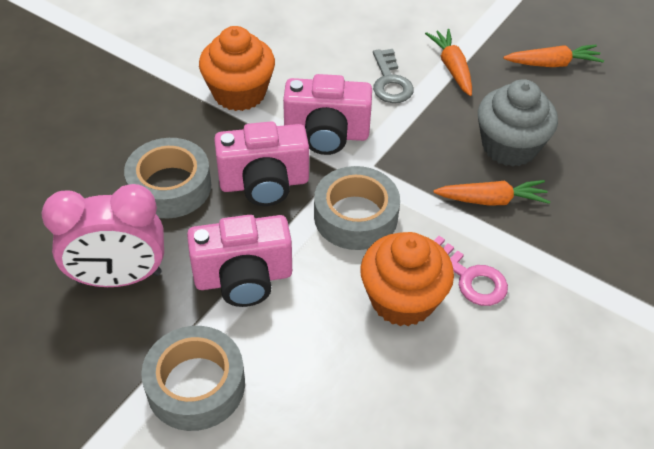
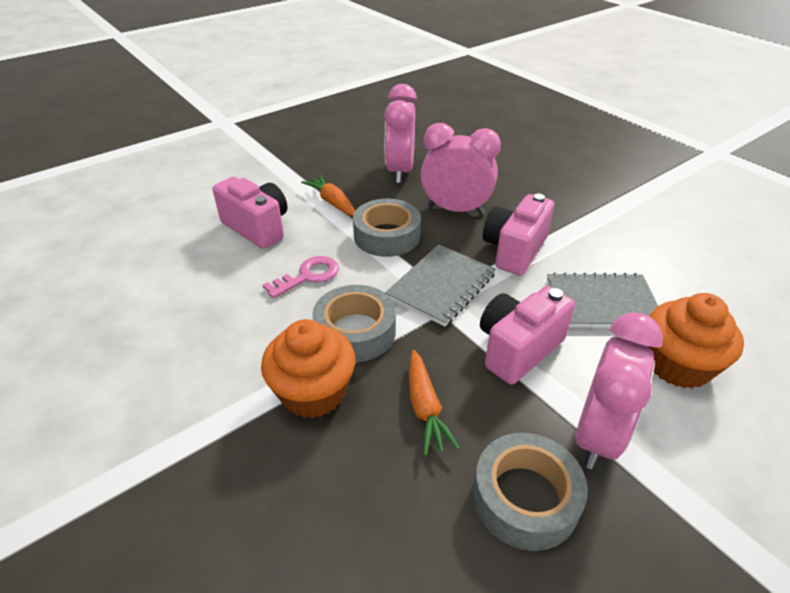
grey cupcake: [478,79,558,167] = 1 -> none = 0
grey key: [373,49,414,103] = 1 -> none = 0
grey notebook: none = 0 -> [385,244,496,326] [547,272,658,328] = 2
orange carrot: [425,29,472,96] [433,180,550,206] [503,45,604,67] = 3 -> [301,175,355,216] [409,350,460,456] = 2
pink clock: [42,184,164,287] = 1 -> [384,84,417,183] [421,123,501,215] [575,312,663,469] = 3

